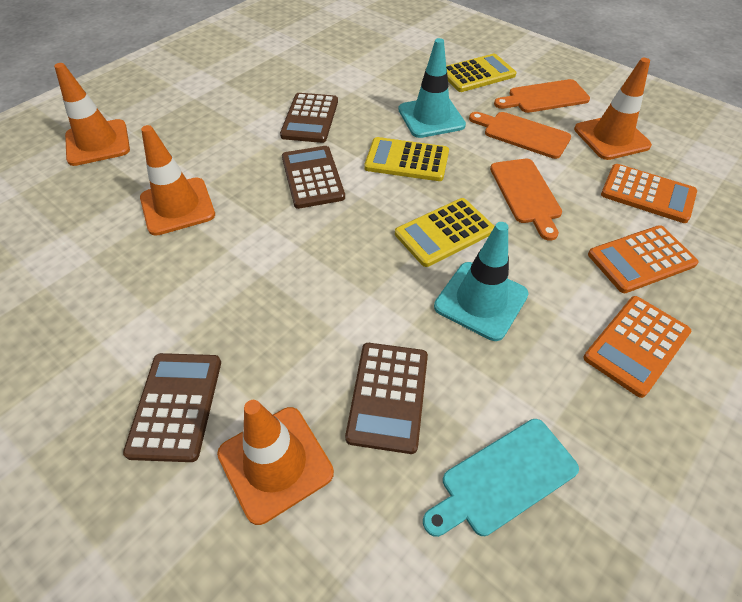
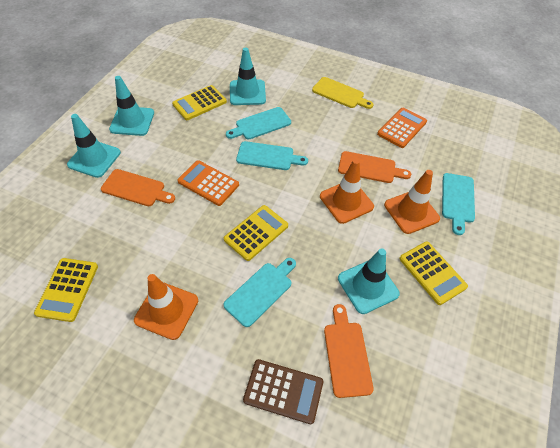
brown calculator: [123,353,221,462] [280,93,338,143] [282,146,345,209] [345,343,428,454] = 4 -> [243,359,323,424] = 1
orange calculator: [583,296,691,398] [588,225,698,293] [601,164,697,223] = 3 -> [177,160,239,206] [377,108,427,148] = 2
orange traffic cone: [54,63,130,166] [140,125,215,236] [217,400,334,525] [574,58,652,160] = 4 -> [134,274,198,340] [320,159,374,224] [384,170,440,234] = 3
turquoise cutting board: [423,419,579,537] = 1 -> [223,258,296,327] [226,107,291,139] [236,141,308,170] [442,173,475,235] = 4
turquoise traffic cone: [398,38,466,138] [434,222,529,341] = 2 -> [67,114,121,178] [109,76,154,136] [230,47,266,105] [338,248,400,314] = 4
yellow calculator: [365,137,449,181] [395,198,495,267] [446,54,516,92] = 3 -> [34,258,98,322] [172,85,227,120] [224,205,288,261] [399,241,468,305] = 4
yellow cutting board: none = 0 -> [312,77,374,109] = 1

